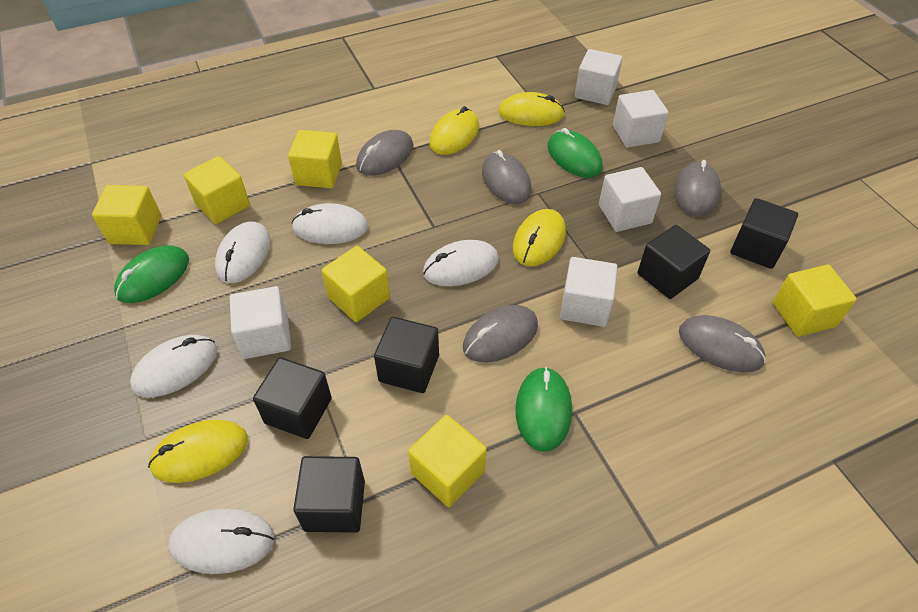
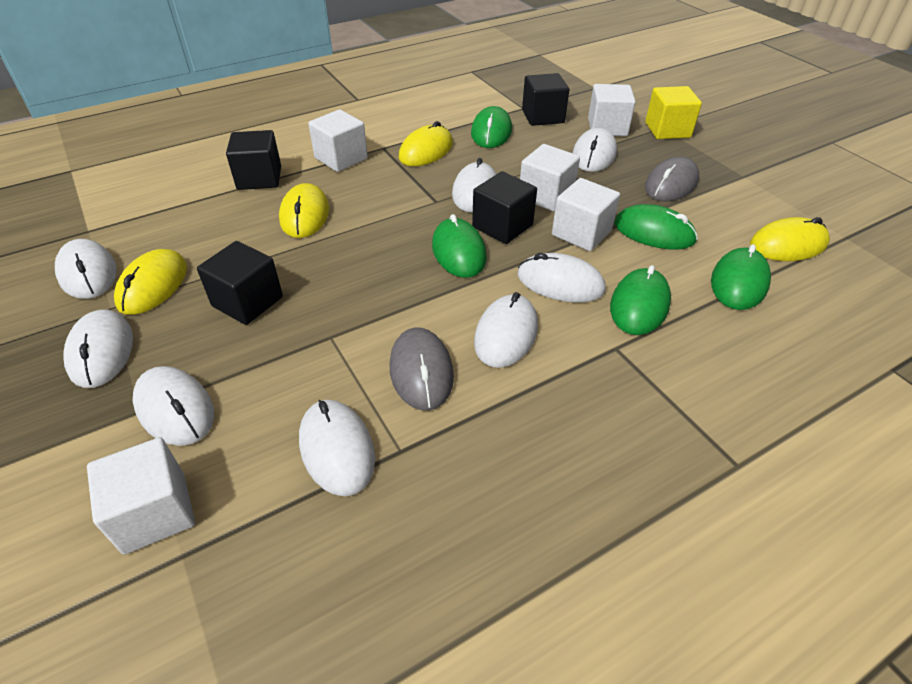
black cube: [253,357,332,439] [293,456,365,533] [374,317,439,393] [638,225,710,299] [730,198,798,269] = 5 -> [197,241,283,325] [226,130,281,190] [472,171,537,244] [522,73,569,126] = 4
green mouse: [114,245,189,303] [515,367,572,452] [547,128,603,178] = 3 -> [432,214,487,278] [471,106,512,148] [610,265,671,335] [614,204,698,250] [711,244,771,310] = 5
grey mouse: [356,130,413,176] [463,305,538,363] [482,150,531,204] [675,160,721,216] [679,315,766,372] = 5 -> [389,328,454,410] [645,156,699,201] = 2
white mouse: [130,335,217,397] [169,508,275,574] [215,221,270,283] [291,203,368,244] [423,240,499,286] = 5 -> [55,239,117,299] [63,309,133,388] [133,366,214,446] [299,400,375,496] [452,158,496,212] [474,292,538,368] [517,253,606,303] [572,128,617,172] = 8
yellow cube: [92,185,162,245] [183,156,250,224] [288,130,342,188] [322,246,390,322] [408,415,487,507] [773,265,857,337] = 6 -> [645,86,702,139] = 1

